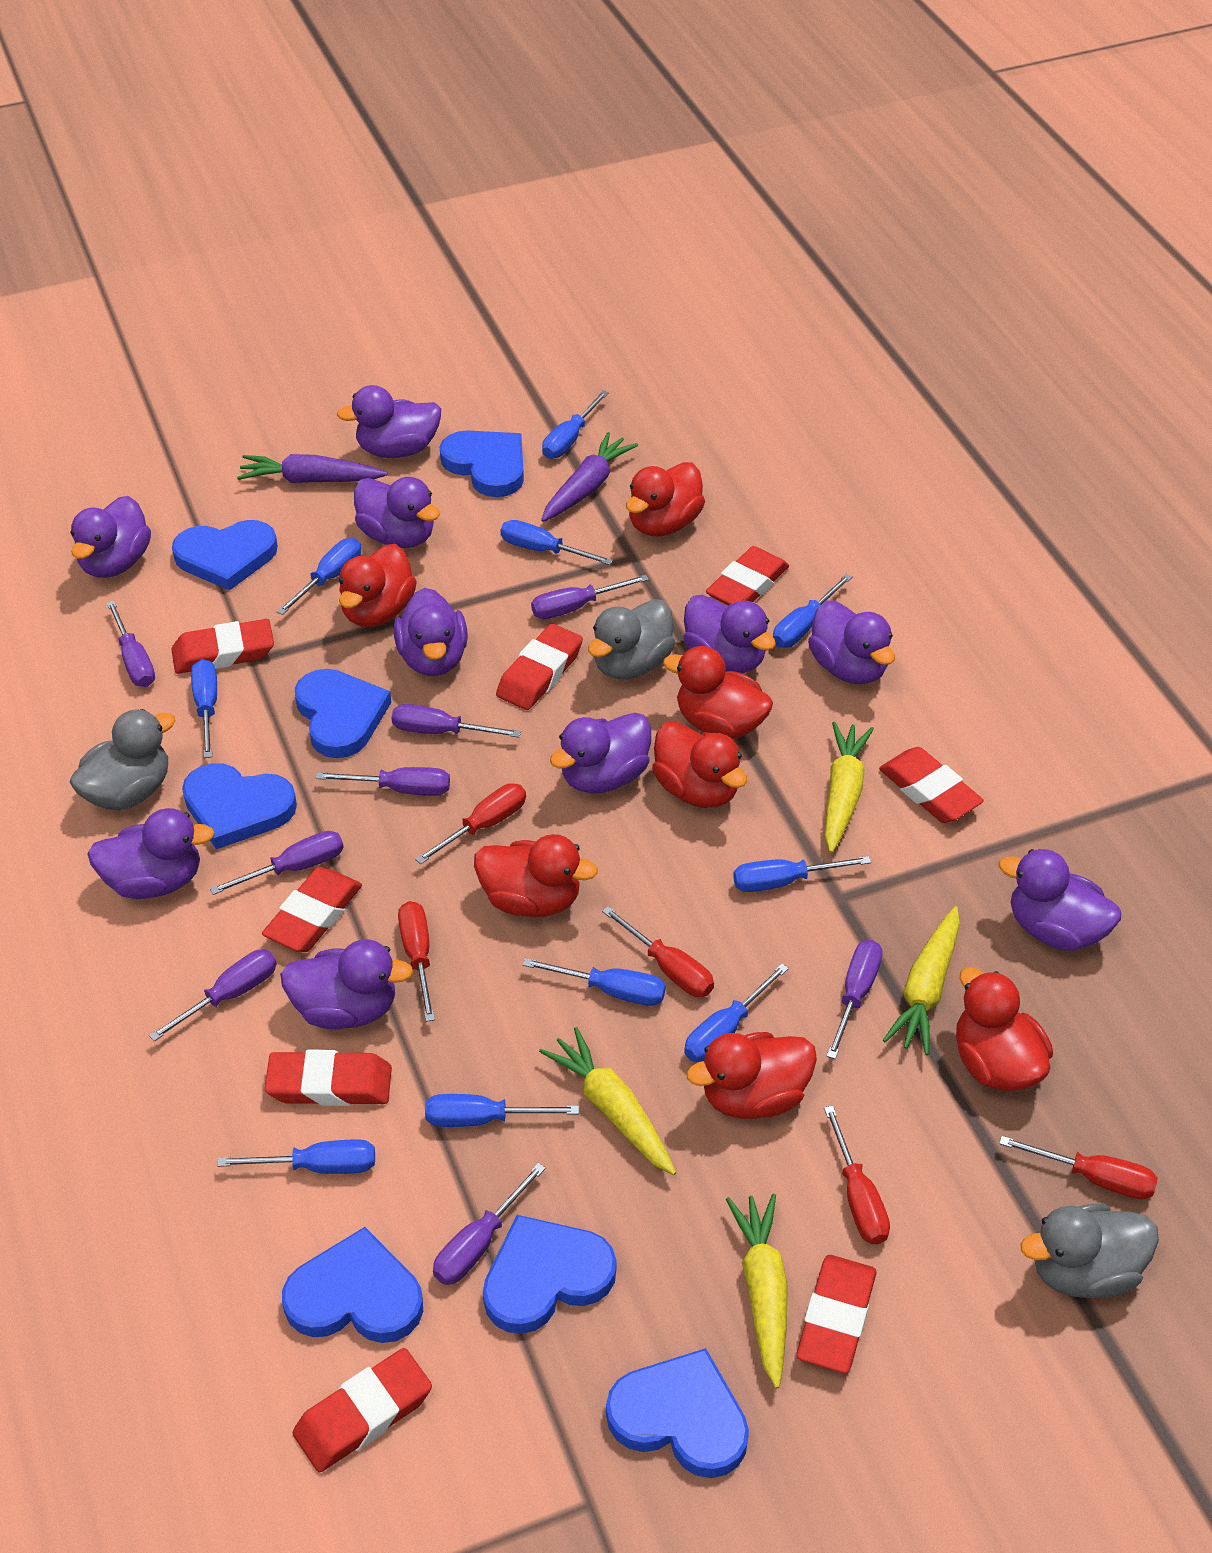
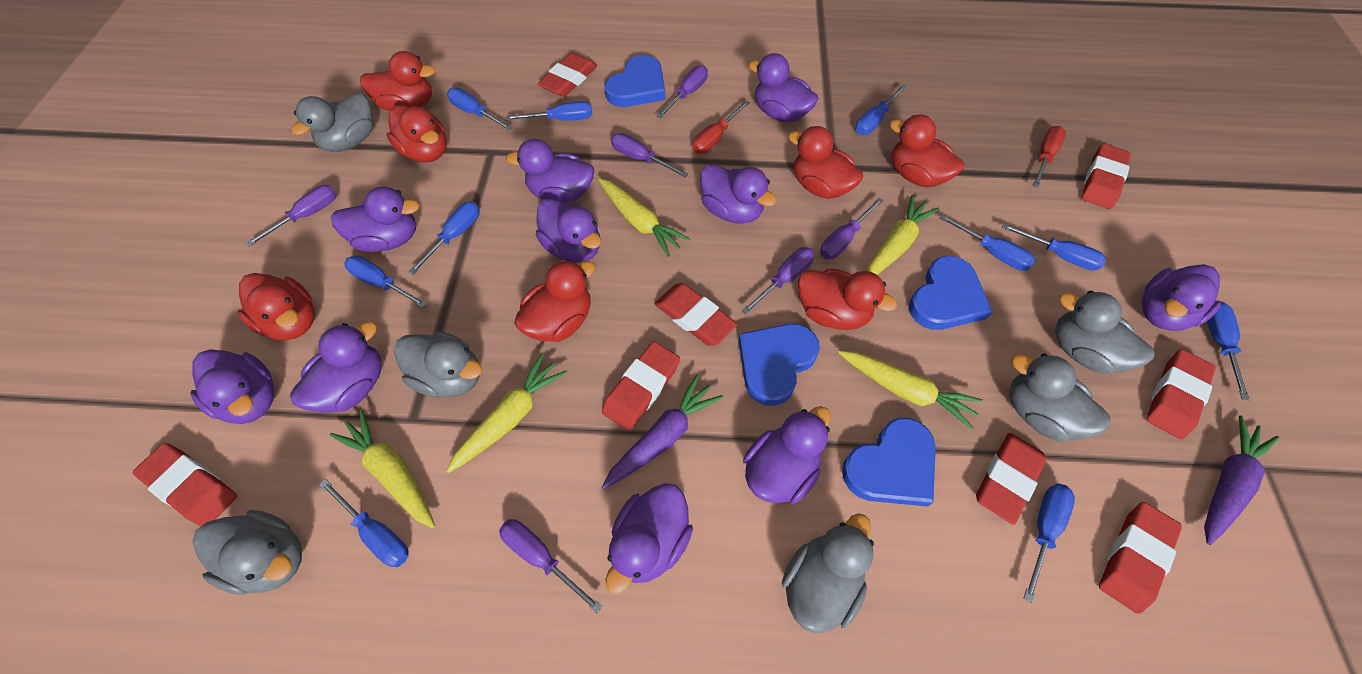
blue heart: [172,520,278,591] [182,763,297,849] [282,1227,423,1343] [295,669,391,758] [440,431,524,497] [483,1215,616,1334] [606,1348,749,1478] = 7 -> [605,55,665,107] [739,324,820,406] [842,418,936,507] [909,256,992,330] = 4
grey duck: [70,709,175,810] [588,599,675,680] [1021,1204,1159,1298] = 3 -> [192,510,302,595] [291,93,373,152] [394,331,482,398] [782,513,874,633] [1009,353,1111,442] [1055,291,1155,374] = 6
purple screwdriver: [106,600,155,687] [149,950,277,1041] [210,831,344,895] [316,767,450,796] [391,704,521,737] [433,1163,546,1285] [531,575,649,619] [827,940,883,1059] = 8 -> [245,185,337,247] [499,519,602,613] [611,133,688,177] [657,65,708,118] [742,247,814,315] [820,197,883,259] = 6
red screwdriver: [398,901,435,1022] [415,783,526,864] [602,906,714,997] [824,1106,890,1244] [999,1136,1158,1199] = 5 -> [692,100,750,154] [1032,126,1066,188] = 2
yellow carrot: [539,1027,676,1175] [726,1194,788,1389] [825,722,874,853] [883,906,960,1055] = 4 -> [330,410,435,528] [446,353,567,473] [598,178,690,257] [838,351,982,430] [866,195,939,275] = 5

